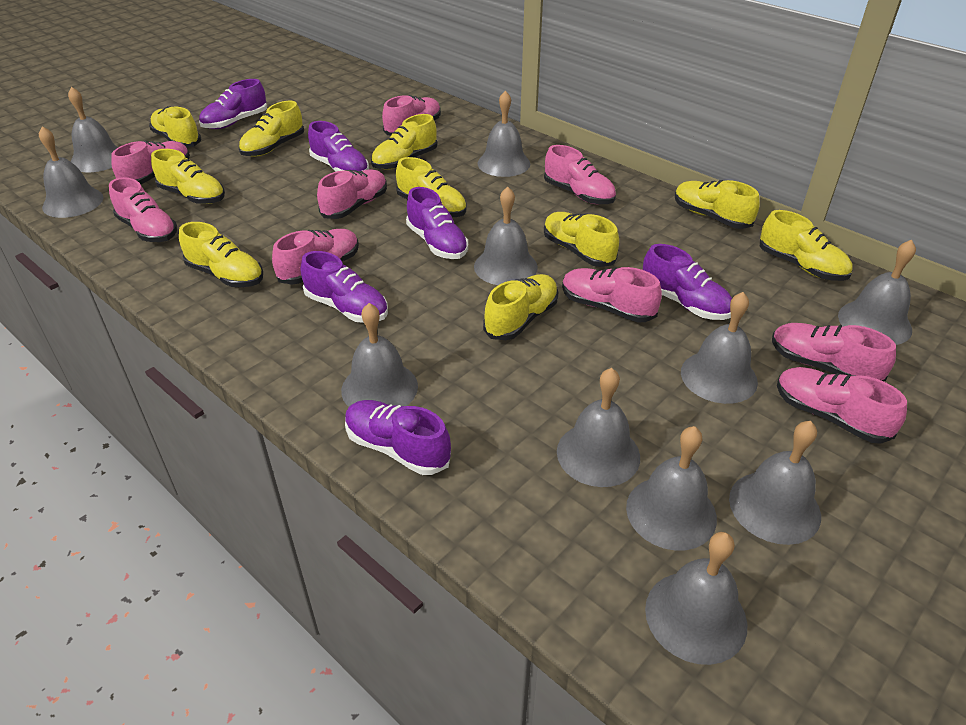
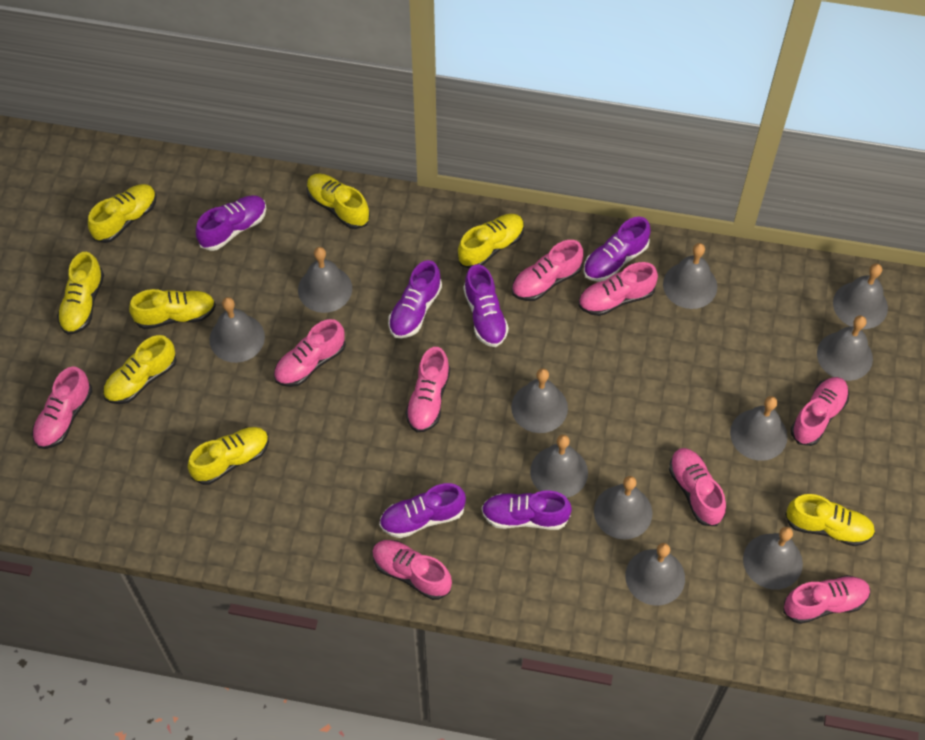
yellow shoe: [149,106,201,147] [151,149,225,204] [179,222,263,287] [239,101,304,157] [371,114,438,170] [396,157,466,217] [483,274,559,340] [544,212,619,267] [675,180,760,229] [760,210,853,281] = 10 -> [57,252,104,335] [88,184,156,243] [103,335,177,404] [129,289,216,329] [188,427,269,485] [307,173,370,229] [458,214,524,269] [785,494,875,546] = 8

